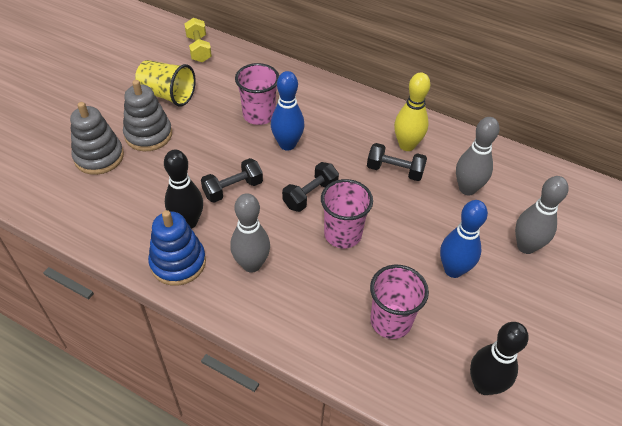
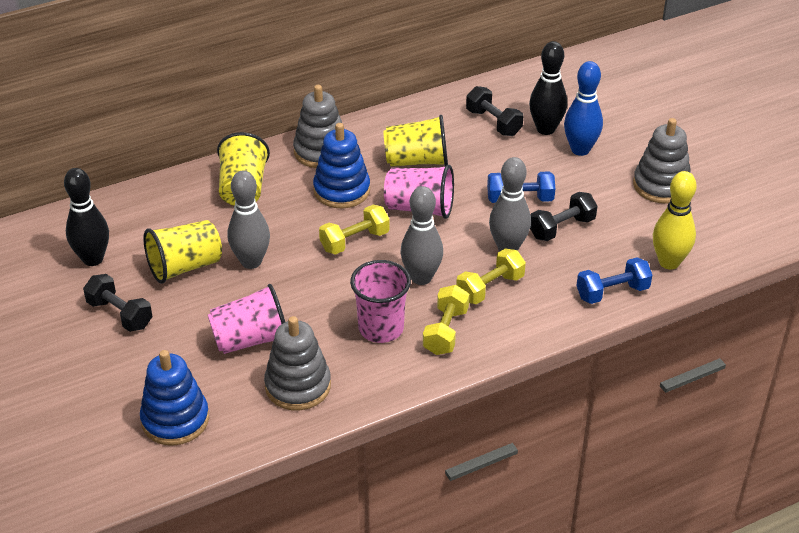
blue bowling pin: [271,71,305,151] [440,200,488,278] = 2 -> [564,61,603,156] = 1
blue dumbbell: none = 0 -> [487,171,555,203] [576,257,652,304] = 2
blue stacking toy: [148,210,206,286] = 1 -> [140,350,209,446] [313,123,370,208] = 2
grey stacking toy: [70,102,124,175] [123,80,172,151] = 2 -> [264,316,331,410] [293,85,342,168] [633,118,690,204] = 3
yellow cup: [135,60,196,107] = 1 -> [143,220,222,284] [217,132,270,206] [383,115,448,167] = 3
yellow dumbbell: [184,18,212,62] = 1 -> [319,205,390,255] [423,285,469,355] [456,249,526,304] = 3

